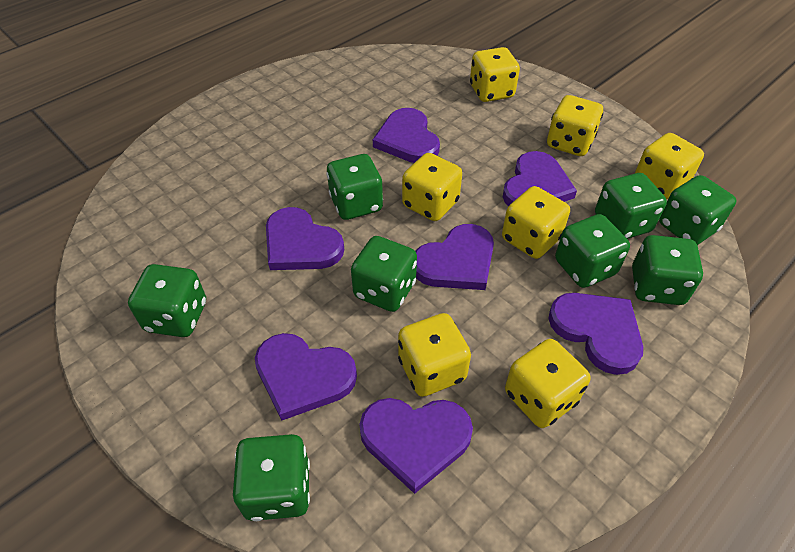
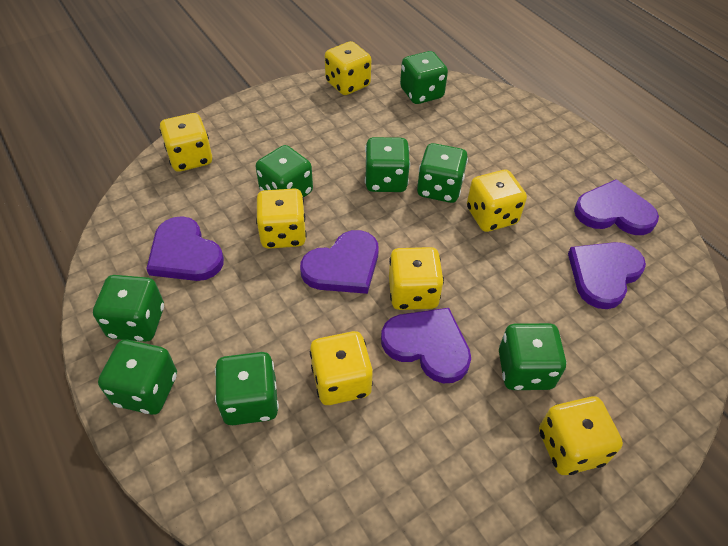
purple heart: [255,333,357,421] [266,207,344,270] [359,398,473,494] [373,108,440,163] [415,224,494,290] [503,151,577,206] [548,293,643,375] = 7 -> [146,216,224,281] [300,230,379,294] [381,308,471,383] [568,242,646,309] [574,179,659,235] = 5

